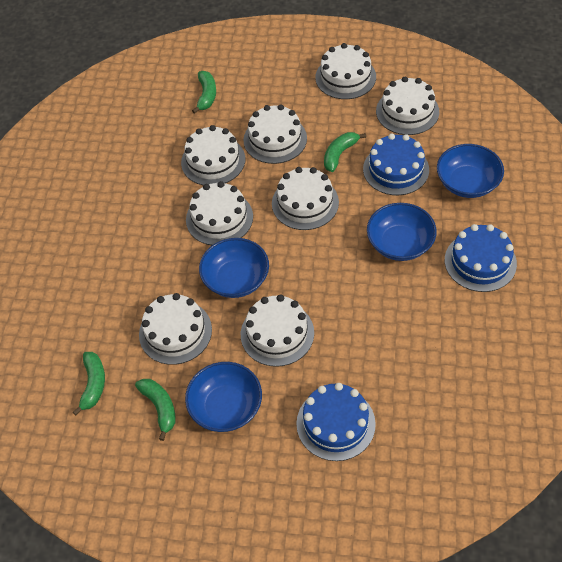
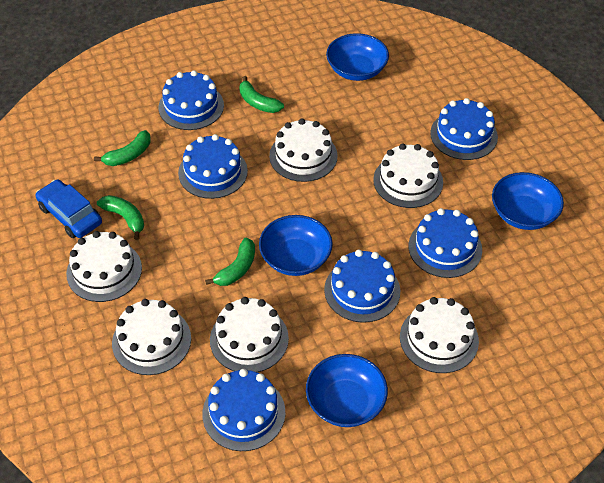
blue cake: [296,383,376,461] [363,134,429,195] [445,224,517,292] = 3 -> [158,70,224,130] [178,134,248,199] [202,369,285,451] [324,250,400,323] [409,208,482,278] [430,98,498,160] = 6
blue car: none = 0 -> [36,179,102,238] = 1
white cake: [139,293,212,365] [181,125,245,185] [186,181,253,245] [241,294,314,367] [243,104,307,164] [272,167,339,230] [315,43,376,99] [376,77,439,135] = 8 -> [66,231,142,302] [112,299,191,375] [210,297,289,372] [269,118,338,182] [373,143,443,208] [400,297,479,373] = 6

